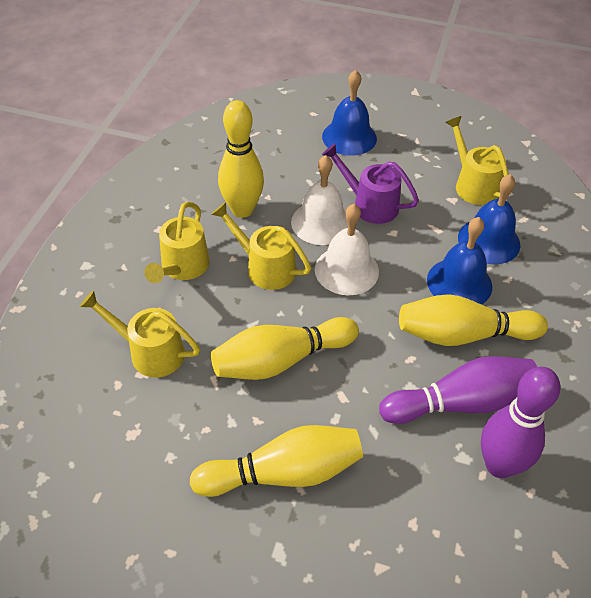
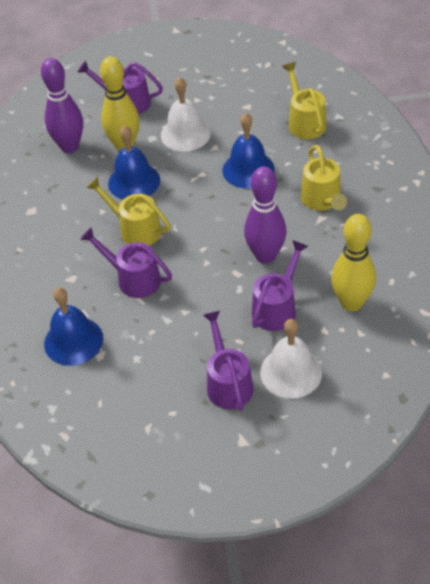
purple watering can: [322,143,419,224] = 1 -> [78,61,163,114] [80,227,172,298] [203,311,254,411] [252,240,308,331] = 4
yellow bowling pin: [190,425,363,497] [211,317,359,380] [218,100,264,218] [399,294,548,346] = 4 -> [100,56,140,151] [331,214,376,312] = 2
yellow watering can: [80,290,200,377] [144,202,210,283] [211,202,311,290] [445,116,509,205] = 4 -> [86,177,171,245] [282,62,326,139] [301,145,347,211] = 3

